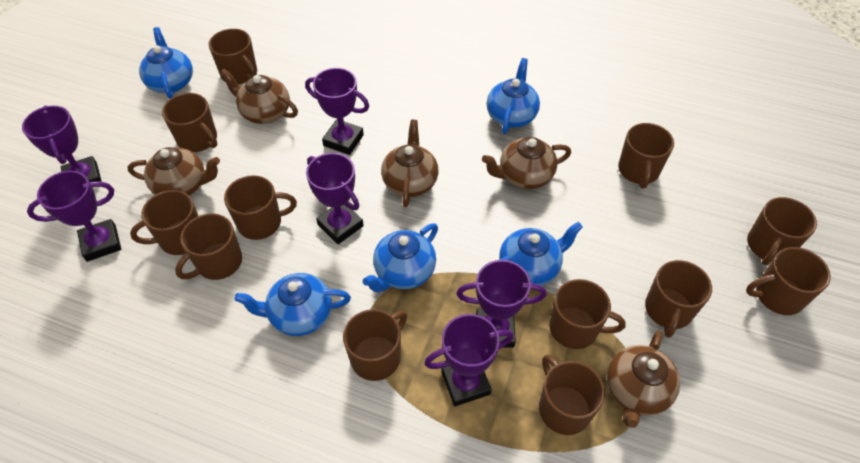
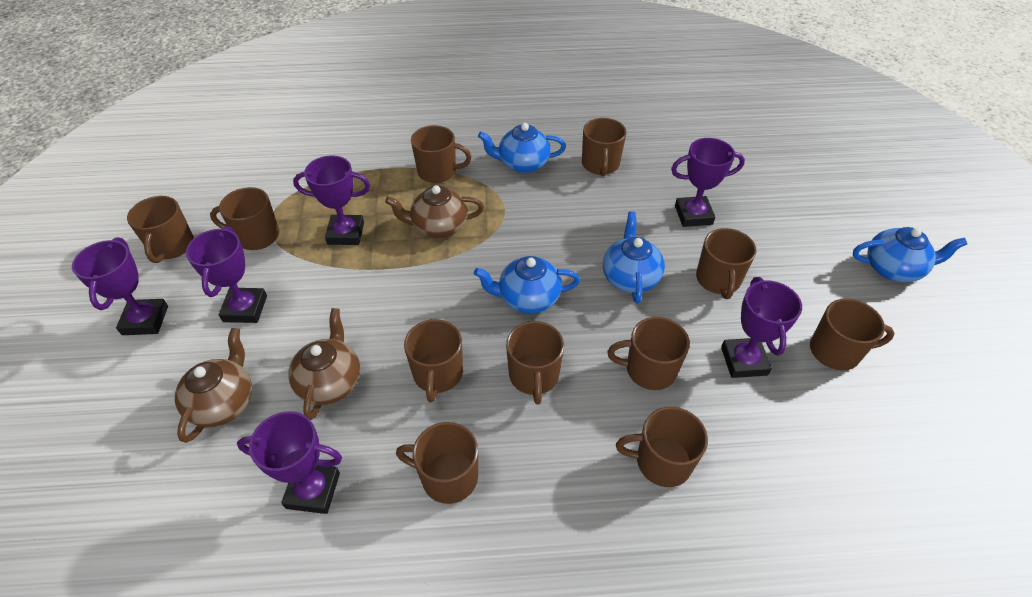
blue teapot: [139,27,193,99] [234,273,351,336] [363,223,438,292] [487,58,540,134] [499,222,583,286] = 5 -> [474,256,580,314] [478,123,566,173] [603,211,665,304] [853,227,967,282] = 4
brown mug: [130,190,198,255] [162,93,217,152] [175,213,242,280] [209,29,257,84] [224,175,297,240] [343,309,407,381] [539,355,605,435] [549,279,626,349] [618,123,674,188] [645,260,712,338] [746,247,831,315] [747,197,817,265] = 12 -> [127,196,194,263] [210,187,279,250] [396,422,478,504] [404,319,463,402] [411,125,472,183] [506,321,564,404] [582,118,626,176] [607,317,690,390] [616,407,708,487] [696,228,756,299] [810,298,895,371] = 11
brown teapot: [128,147,220,195] [220,69,298,124] [381,120,439,207] [482,137,571,189] [607,330,680,428] = 5 -> [175,328,252,443] [288,308,361,420] [385,185,484,238] = 3

